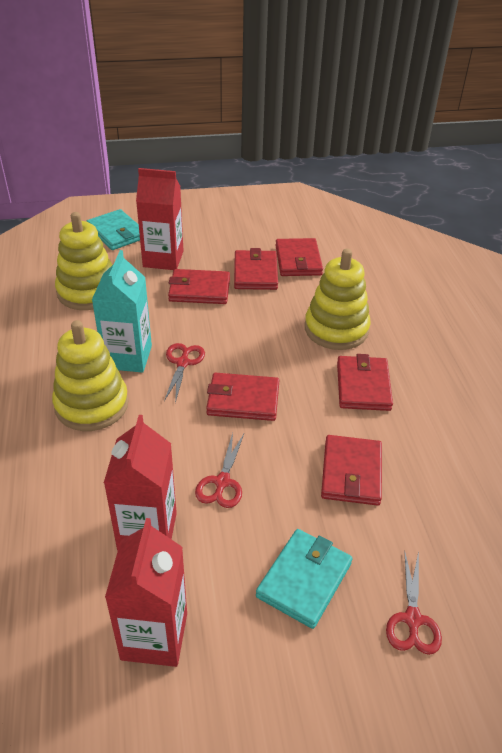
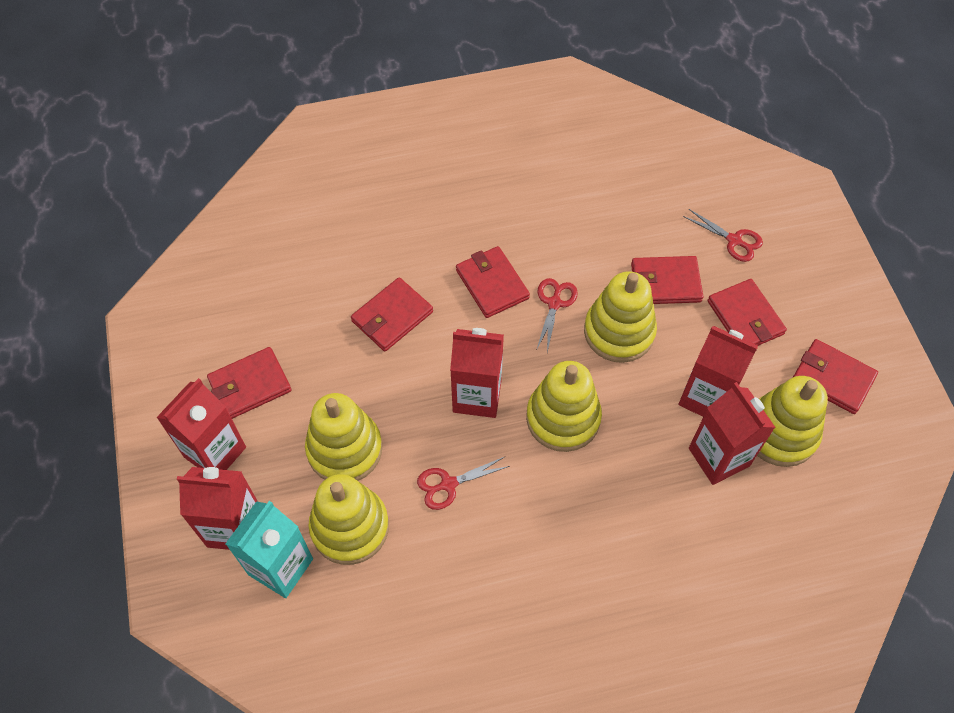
red carton: [104,415,177,550] [105,518,187,667] [136,168,183,270] = 3 -> [156,378,246,470] [177,467,258,550] [450,328,504,418] [679,326,758,417] [689,382,776,485] = 5
turquoise wallet: [86,209,140,250] [256,529,353,629] = 2 -> none = 0
yellow stacking toy: [52,320,129,431] [55,212,112,310] [305,249,371,350] = 3 -> [305,393,382,481] [308,474,389,565] [526,361,602,452] [584,271,657,363] [757,376,828,467] = 5

